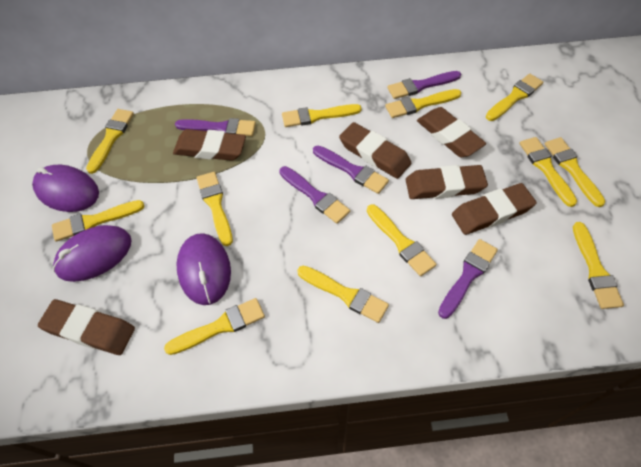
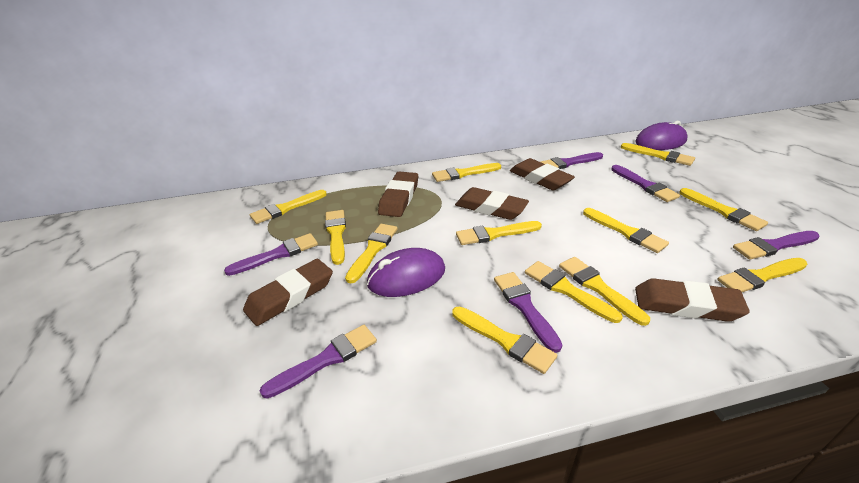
brown eraser: [38,299,135,355] [173,129,246,161] [339,122,411,179] [406,165,488,199] [417,107,486,157] [452,183,537,235] = 6 -> [243,259,333,326] [378,171,418,217] [455,187,529,220] [510,158,575,191] [635,278,750,322] = 5
purple brush: [175,118,256,136] [279,166,350,224] [313,146,389,194] [387,71,461,99] [438,239,498,319] = 5 -> [224,233,318,276] [260,325,377,399] [494,272,562,353] [540,152,603,169] [611,165,680,202] [733,231,820,259] = 6
purple mouse: [32,165,99,212] [53,225,132,282] [177,233,231,305] = 3 -> [367,248,445,297] [635,121,688,150] = 2

